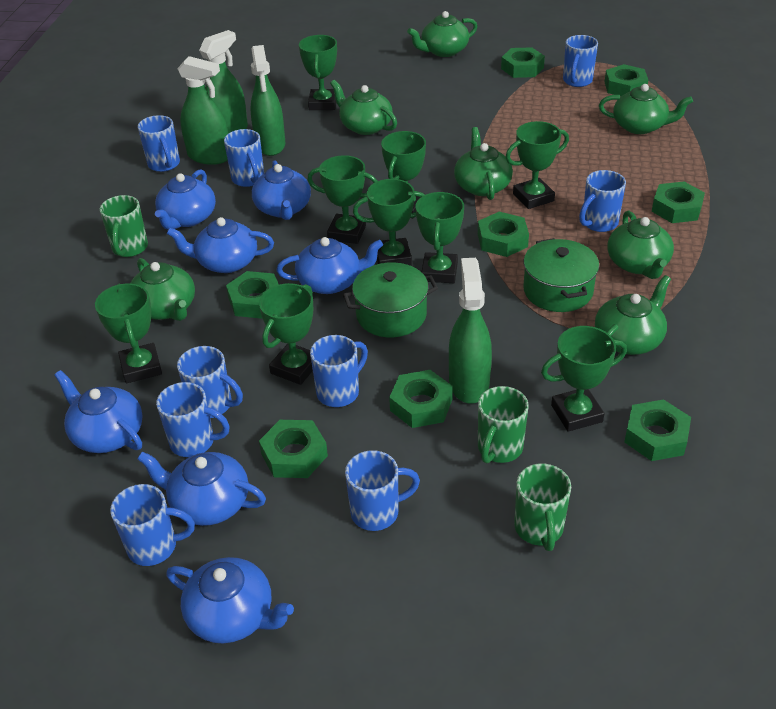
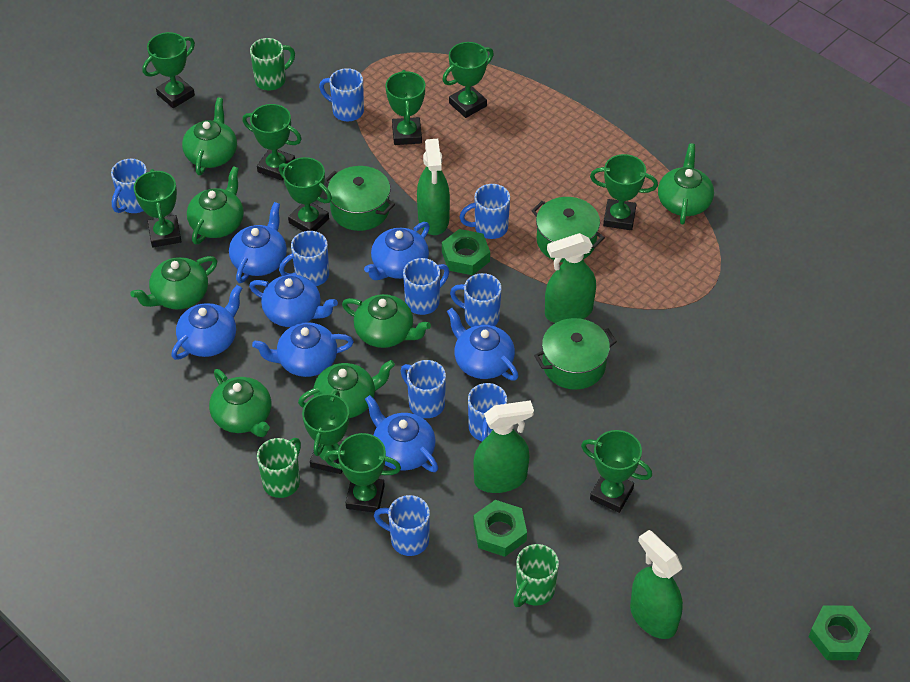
green nut: [226,271,279,319] [259,420,328,478] [389,370,453,428] [478,212,529,257] [501,47,545,78] [605,64,648,96] [624,399,691,461] [652,181,705,223] = 8 -> [442,229,490,275] [473,500,527,557] [809,606,871,660] = 3
green pot: [343,262,438,337] [523,238,599,312] = 2 -> [325,166,395,231] [532,197,605,263] [534,318,617,390] = 3
green trophy: [95,283,162,383] [259,283,313,385] [299,35,337,110] [307,155,378,244] [353,179,425,266] [381,131,426,213] [416,192,464,283] [506,121,569,209] [541,326,627,432] = 9 -> [134,169,182,247] [143,32,195,108] [242,104,302,181] [279,157,332,232] [302,390,349,474] [324,433,401,513] [385,70,425,145] [442,42,494,118] [581,430,652,513] [590,154,658,230] = 10

